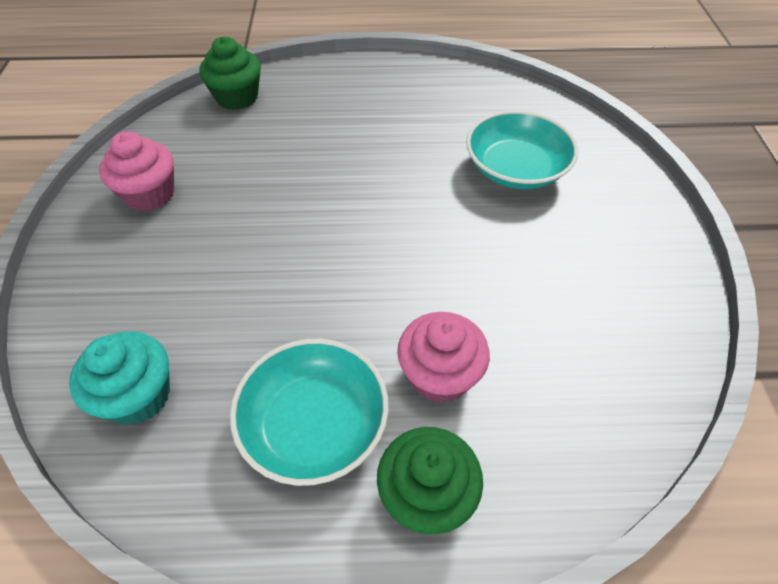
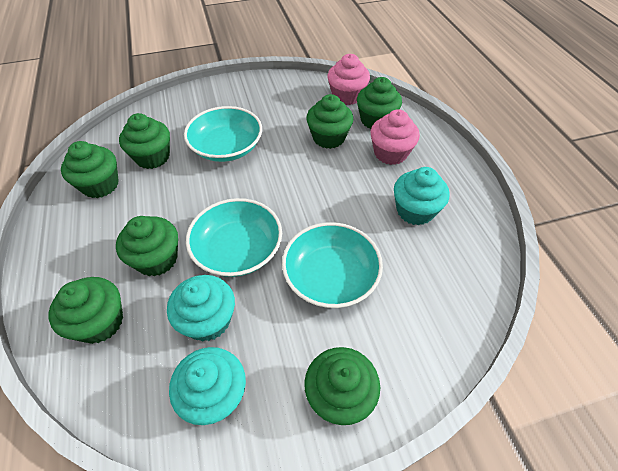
green cupcake: [199,37,261,110] [377,427,483,534] = 2 -> [48,277,123,344] [61,141,119,198] [116,216,178,277] [119,113,170,169] [304,347,380,425] [306,94,353,149] [357,77,402,129] = 7
turquoise bowl: [230,339,389,486] [466,110,578,189] = 2 -> [184,106,262,162] [186,198,282,277] [282,222,383,308] = 3
turquoise cupcake: [69,331,170,425] = 1 -> [167,275,235,341] [169,347,246,425] [394,167,450,225] = 3

